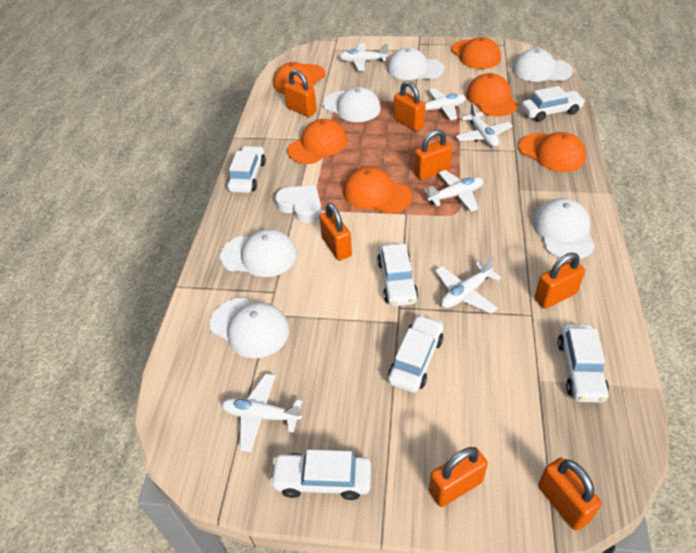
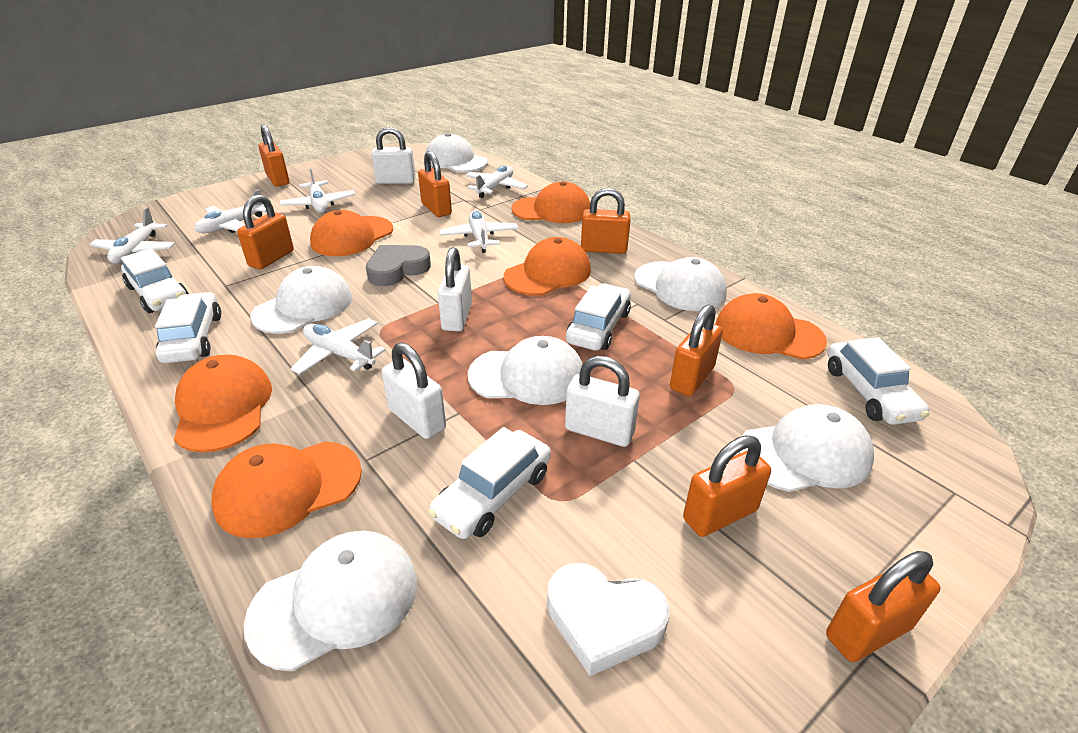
grey heart: none = 0 -> [366,245,431,286] = 1
white car: [228,146,266,193] [270,450,371,500] [377,243,418,306] [388,315,443,393] [521,86,585,122] [557,324,609,403] = 6 -> [121,248,189,313] [155,292,221,363] [428,427,551,539] [566,283,631,350] [828,337,930,425] = 5
white padlock: none = 0 -> [371,127,415,184] [382,342,446,439] [438,247,472,331] [565,356,640,447] = 4

